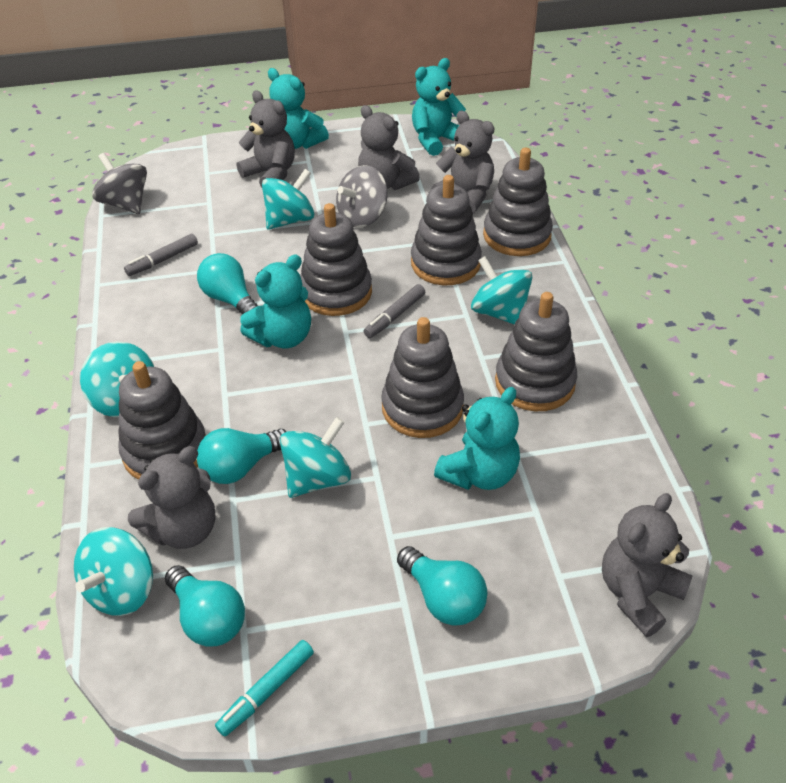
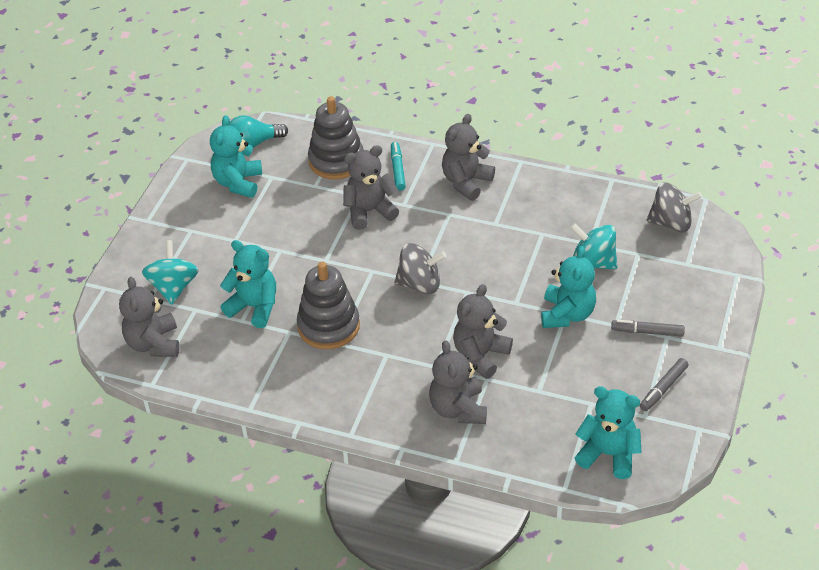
grey stacking toy: [118,361,206,480] [300,203,372,316] [381,317,464,438] [411,175,482,285] [483,148,553,256] [495,292,577,411] = 6 -> [297,261,360,349] [308,96,364,180] = 2
turquoise light bulb: [165,565,245,647] [197,253,258,315] [197,428,287,484] [397,546,488,625] = 4 -> [229,115,288,148] = 1
turquoise spinning top: [74,527,153,616] [80,342,154,417] [262,169,314,230] [280,417,351,498] [471,256,532,325] = 5 -> [142,240,199,305] [570,223,617,269] = 2

